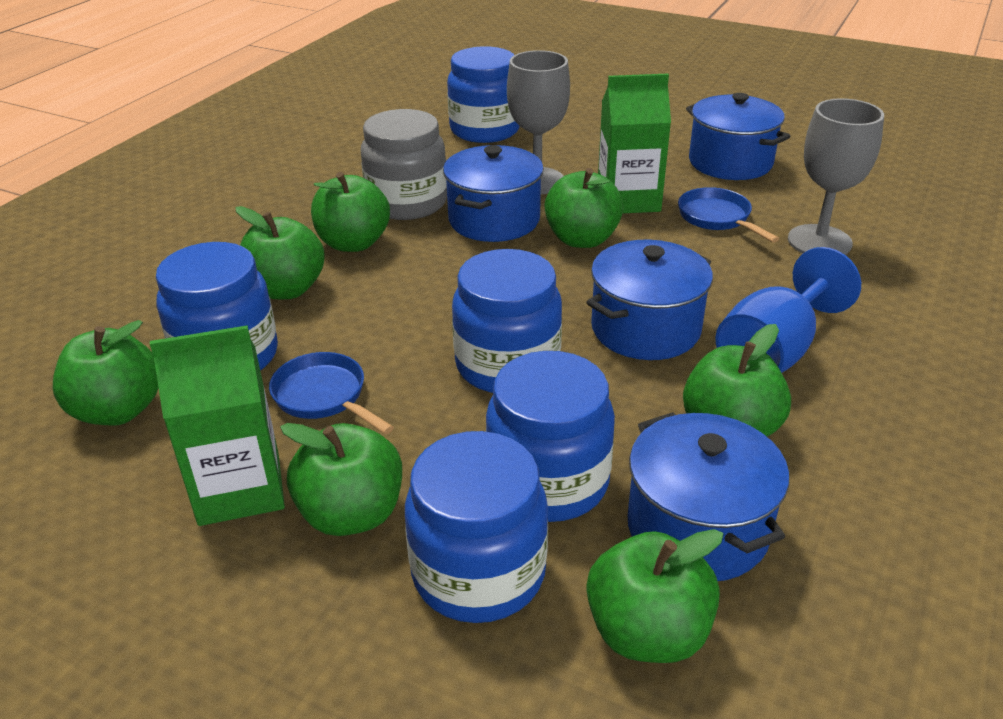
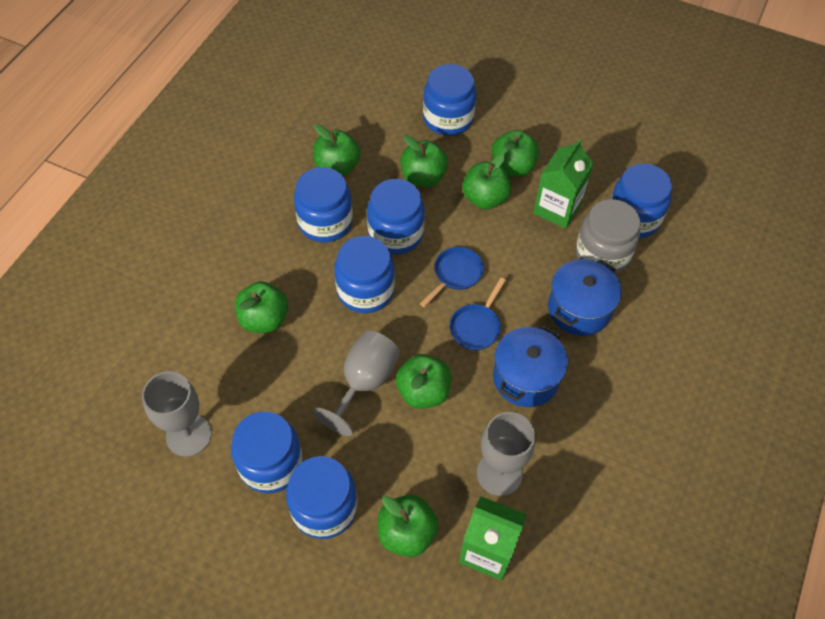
blue goblet: [715,247,861,373] = 1 -> none = 0
blue jar: [156,242,278,370] [405,431,548,623] [447,46,520,143] [452,249,562,393] [486,351,615,522] = 5 -> [231,412,303,493] [286,456,357,539] [294,167,353,242] [334,236,395,313] [367,179,425,254] [423,64,476,136] [611,164,672,238] = 7
blue pot: [443,145,544,242] [586,240,713,360] [628,412,789,581] [686,93,791,180] = 4 -> [493,325,568,407] [548,259,622,336] = 2
grey goblet: [507,50,570,194] [788,98,884,255] = 2 -> [142,371,212,457] [313,330,400,436] [477,412,535,496] = 3

